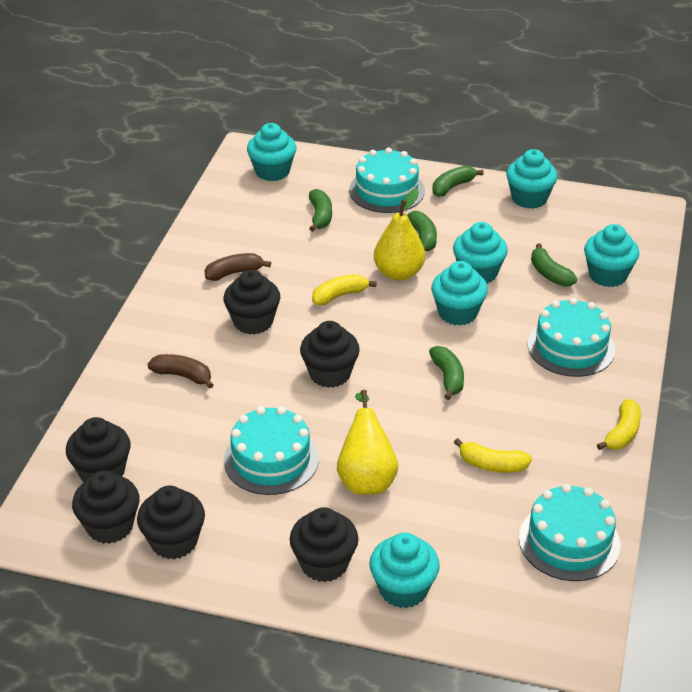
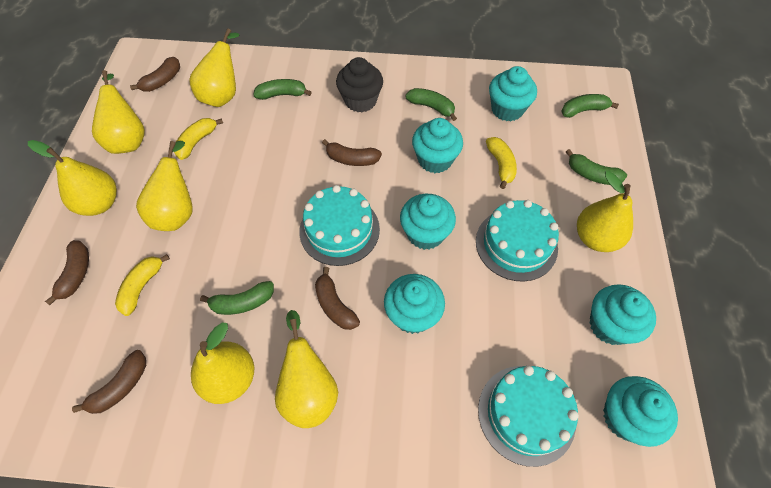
black cupcake: [66,417,131,482] [72,471,140,544] [137,486,205,559] [223,270,280,334] [290,507,358,582] [300,321,360,388] = 6 -> [336,57,383,112] = 1
brown banana: [147,354,213,389] [205,253,271,281] = 2 -> [45,240,89,305] [72,350,146,414] [130,57,180,92] [315,267,360,330] [322,139,382,166] = 5
turquoise cake: [224,406,319,495] [349,148,425,213] [519,484,621,581] [528,298,615,377] = 4 -> [299,185,380,266] [476,200,559,281] [478,366,579,467] = 3
yellow pear: [337,390,398,495] [374,189,425,281] = 2 -> [28,140,117,216] [92,70,145,154] [136,141,193,231] [189,28,240,107] [191,323,254,404] [275,310,338,428] [577,171,633,252] = 7

